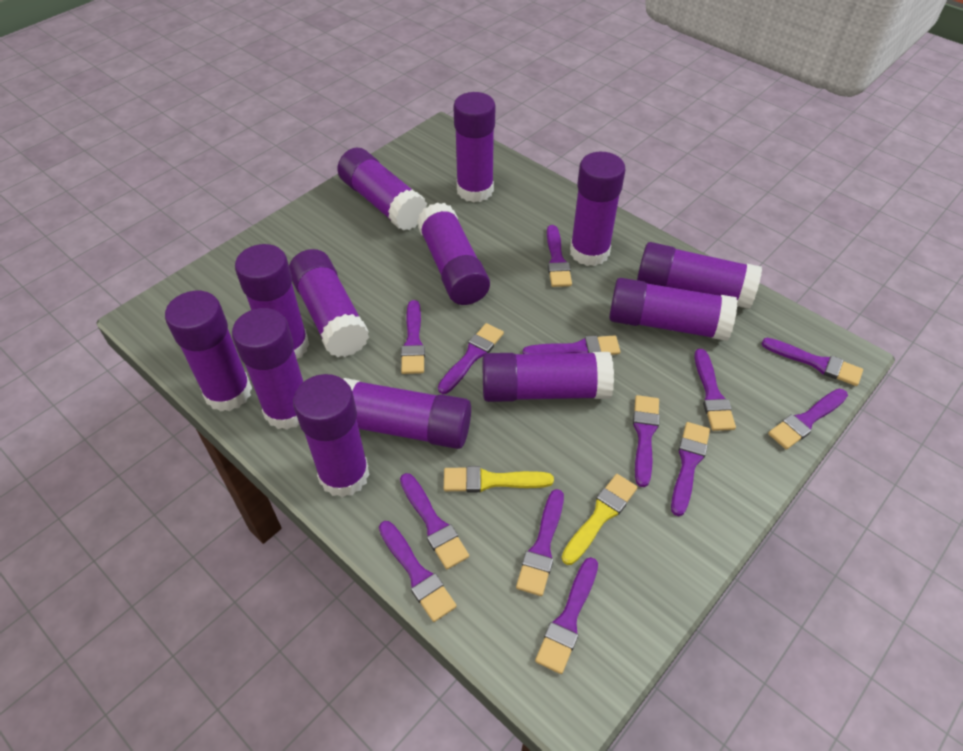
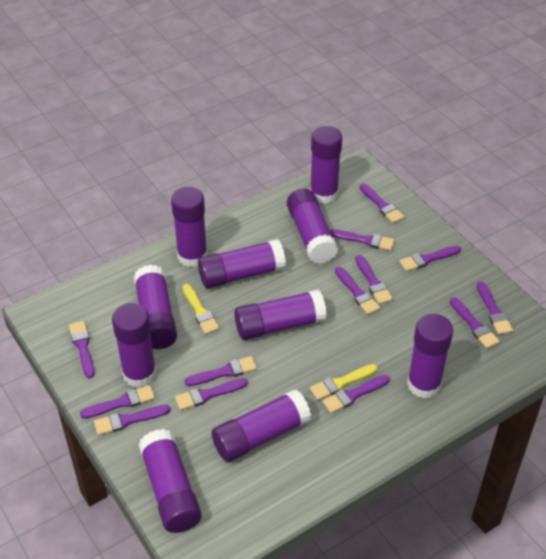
purple glue stick: [165,291,252,412] [232,308,303,430] [235,244,309,359] [289,249,369,357] [293,374,370,497] [337,147,427,231] [343,378,471,449] [417,202,490,305] [453,92,495,203] [483,352,614,402] [570,152,625,266] [609,278,737,341] [637,242,762,309] = 13 -> [112,303,157,388] [134,265,177,349] [138,429,202,533] [171,187,208,267] [198,239,286,288] [212,389,311,462] [234,289,327,340] [287,189,338,264] [310,126,342,204] [407,314,453,399] = 10

